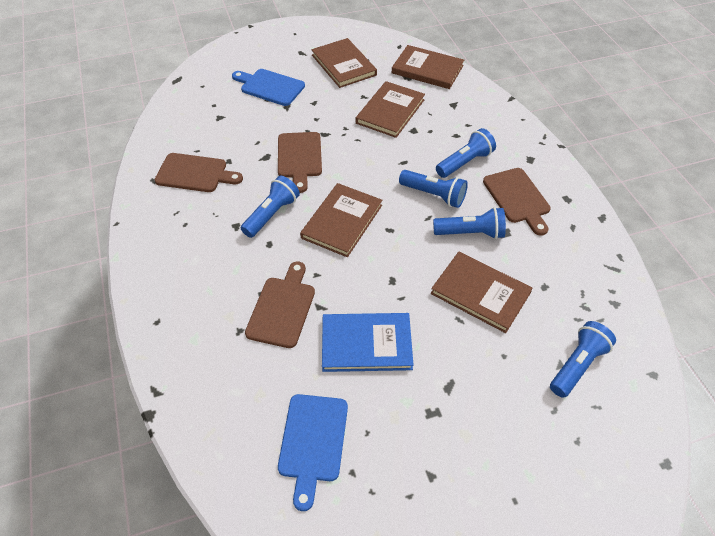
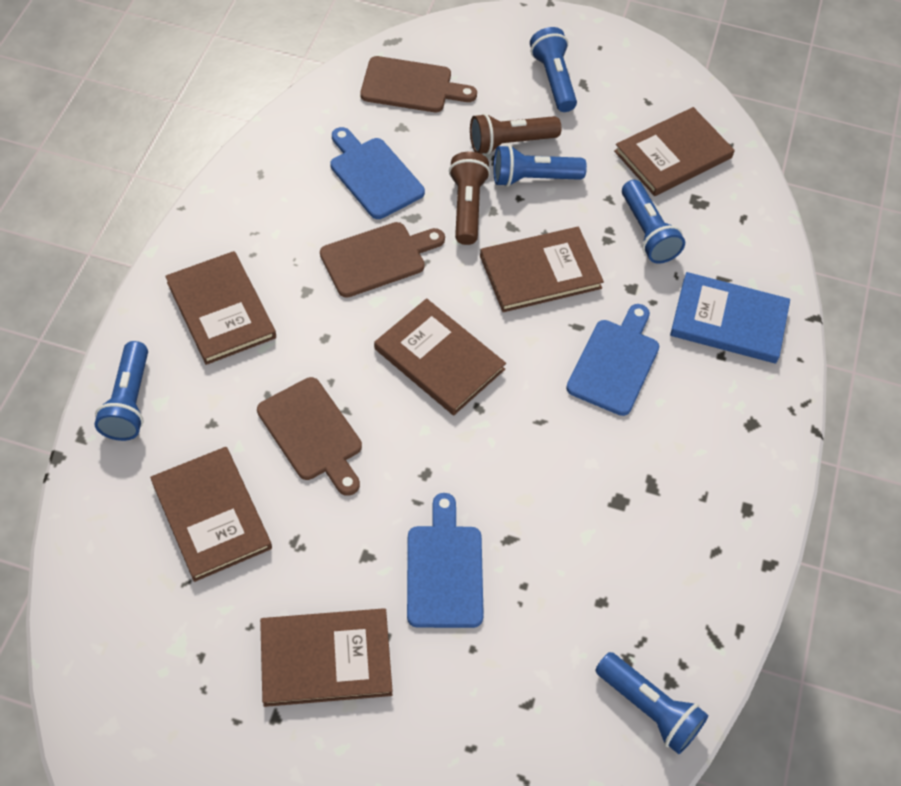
blue cutting board: [232,69,305,106] [278,394,348,511] = 2 -> [330,127,425,219] [407,493,484,628] [566,304,659,416] = 3
brown book: [300,183,382,257] [311,38,377,88] [356,81,425,138] [392,45,464,89] [431,252,532,333] = 5 -> [150,447,272,582] [165,251,276,365] [260,608,393,707] [374,298,506,415] [480,227,604,312] [614,107,735,196] = 6
brown cutting board: [155,153,243,192] [245,261,315,348] [278,132,322,193] [483,168,551,236] = 4 -> [257,377,362,496] [320,222,445,298] [360,56,477,112] = 3
brown flashlight: none = 0 -> [449,152,490,245] [470,113,561,155] = 2

